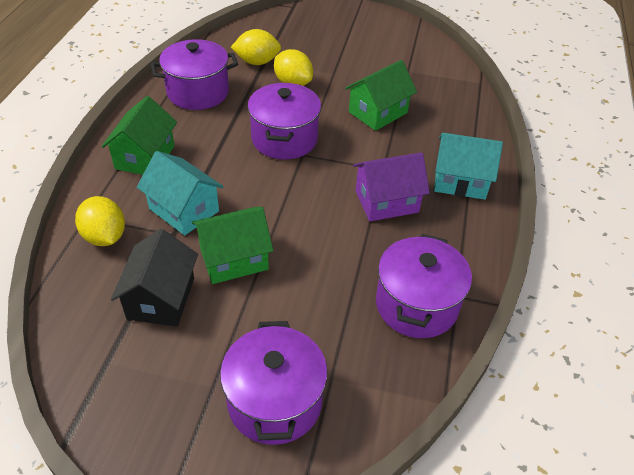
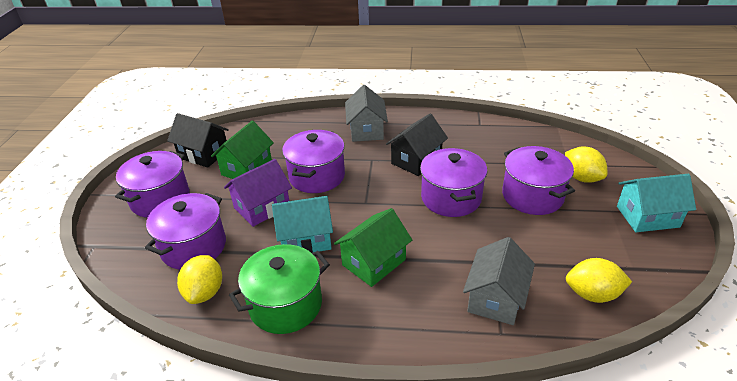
black house: [111,229,198,327] = 1 -> [167,113,229,168] [386,113,448,176] = 2
green house: [101,96,177,175] [192,207,274,284] [345,60,417,131] = 3 -> [211,121,274,179] [334,208,412,287] = 2
green pot: none = 0 -> [229,244,330,334] = 1
grey house: none = 0 -> [345,85,388,142] [463,237,535,325] = 2
purple pot: [151,39,238,110] [220,321,328,445] [248,83,321,159] [376,234,472,338] = 4 -> [115,151,189,218] [145,193,226,270] [282,130,345,193] [420,148,487,217] [502,146,575,215] = 5

